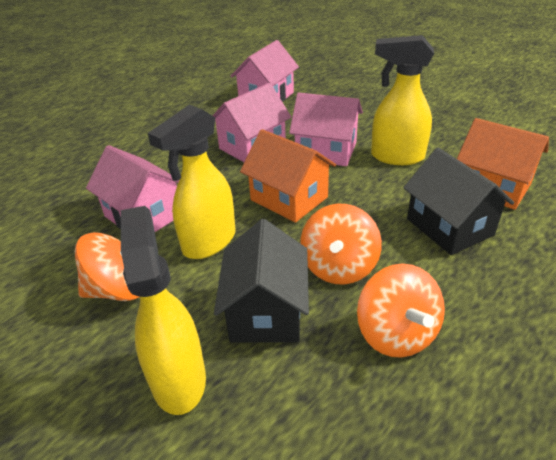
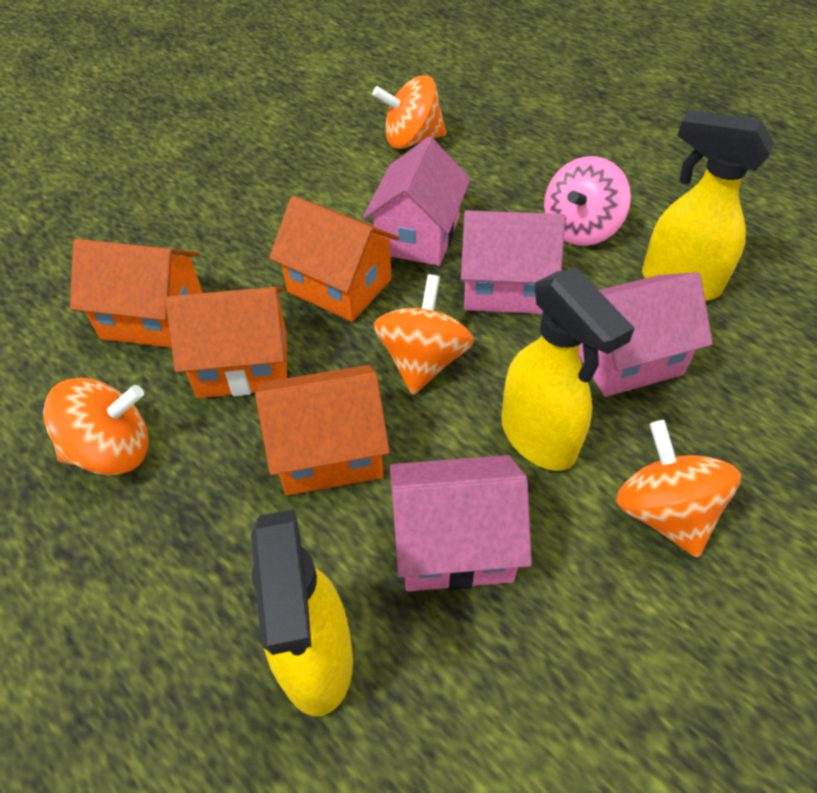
black house: [214,219,309,343] [403,148,514,255] = 2 -> none = 0
orange house: [240,129,336,223] [457,118,549,210] = 2 -> [70,239,203,348] [166,287,287,398] [255,365,390,496] [269,196,399,322] = 4
orange spinning top: [75,232,139,301] [300,204,382,285] [357,264,445,358] = 3 -> [43,378,149,475] [372,75,446,149] [374,275,474,395] [616,420,741,558] = 4
pink spinning top: none = 0 -> [544,156,631,246] = 1

